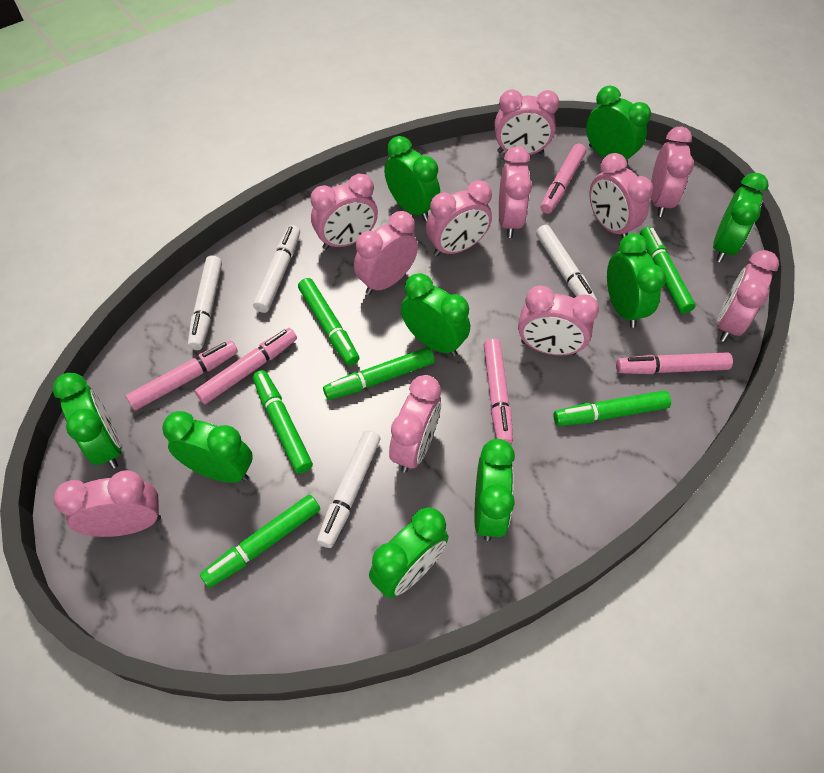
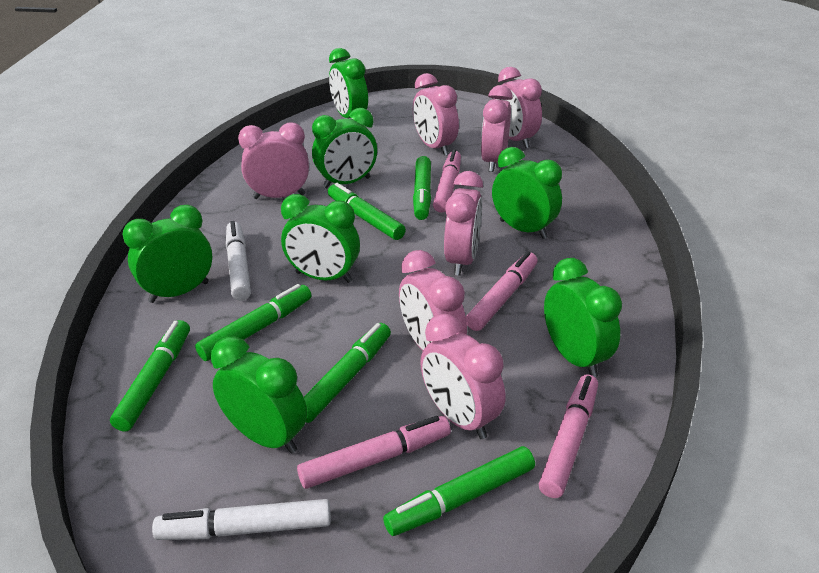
green clock: [53,373,121,468] [162,411,253,483] [369,507,448,598] [384,136,440,221] [401,273,470,356] [474,439,515,541] [586,86,651,167] [607,233,666,328] [713,173,769,262] = 9 -> [122,205,212,303] [211,337,307,454] [281,194,360,283] [312,108,377,189] [329,48,368,118] [492,147,562,239] [544,258,622,377] = 7
pink clock: [54,470,161,537] [311,174,378,250] [354,211,418,295] [389,375,441,473] [426,180,492,256] [495,89,559,155] [499,146,532,238] [518,286,599,356] [589,153,653,239] [651,127,694,217] [717,250,779,342] = 11 -> [238,122,309,199] [399,250,467,351] [413,73,459,156] [420,313,506,439] [444,171,483,276] [481,85,513,172] [495,67,542,148] = 7
pink marker: [126,340,238,410] [195,328,297,404] [484,338,513,444] [541,144,586,214] [616,352,733,374] = 5 -> [297,416,451,489] [433,149,461,213] [466,251,538,331] [539,374,598,498] = 4
white marker: [188,255,222,350] [253,225,300,313] [317,430,381,548] [536,225,597,301] = 4 -> [152,499,331,540] [226,221,251,301] = 2

